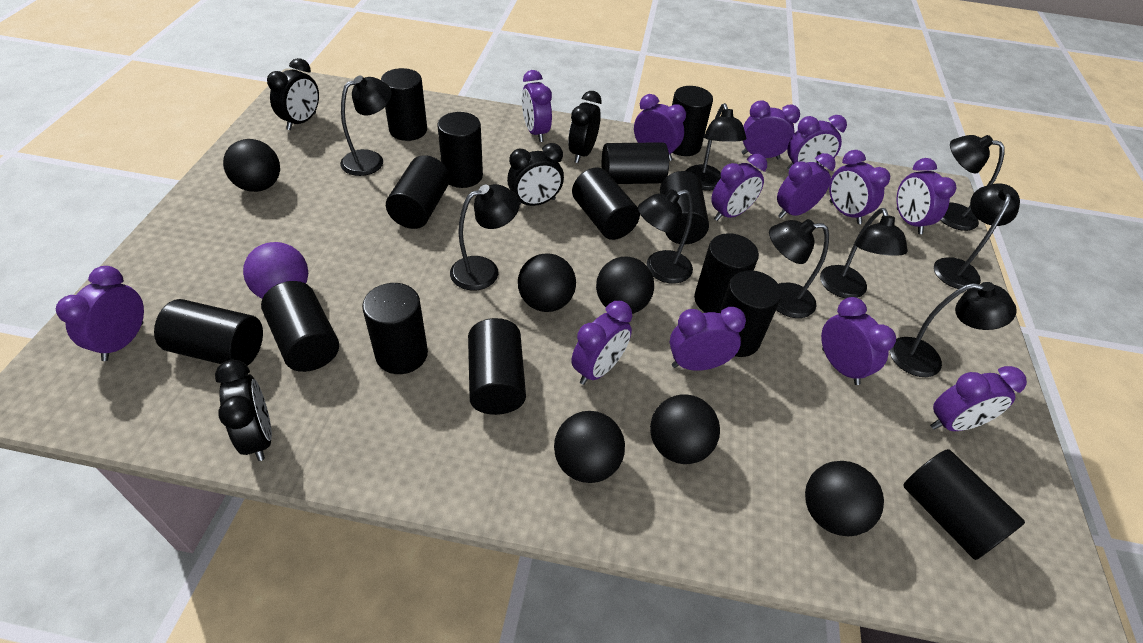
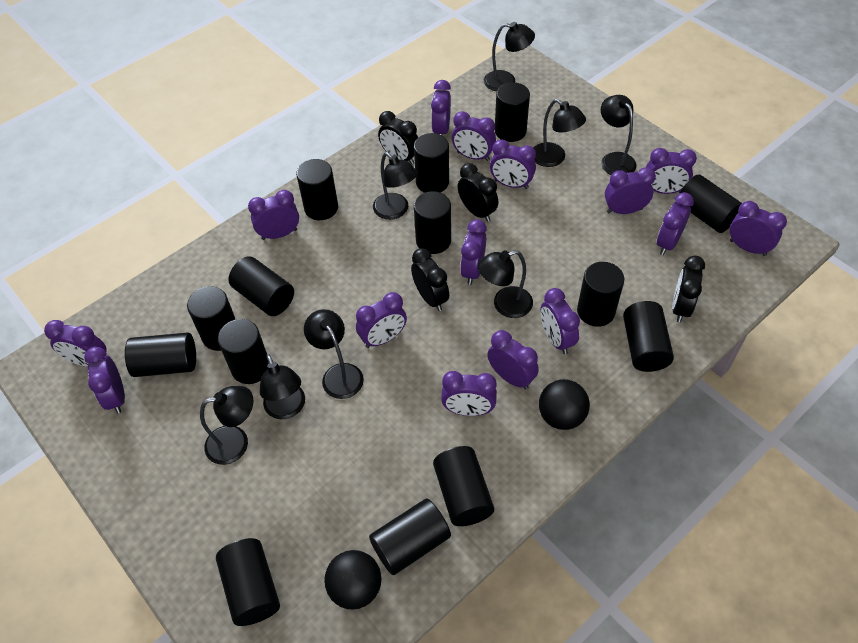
black ball: [223,139,280,192] [518,253,576,312] [554,411,625,483] [596,257,654,314] [650,394,720,464] [805,461,884,537] = 6 -> [324,550,381,610] [539,379,590,430] = 2
black lamp: [340,76,392,176] [450,184,520,291] [638,189,693,284] [686,103,746,191] [769,219,829,318] [820,208,908,298] [890,282,1017,377] [934,184,1020,289] [940,135,1005,231] = 9 -> [200,386,254,465] [260,354,305,419] [304,309,364,399] [373,152,417,220] [478,250,533,318] [484,22,535,91] [534,99,586,167] [601,95,636,175] = 8
purple ball: [243,242,308,298] = 1 -> none = 0
purple clock: [56,266,144,361] [522,70,552,142] [571,301,632,385] [634,94,686,161] [670,307,746,371] [711,154,767,221] [742,101,800,159] [777,153,836,219] [787,115,847,170] [821,297,896,385] [829,150,890,224] [897,158,956,234] [930,366,1027,431] = 13 -> [44,320,107,367] [84,347,125,414] [248,190,299,240] [356,292,407,348] [431,80,451,135] [441,371,497,416] [452,111,496,161] [460,219,487,285] [487,330,539,389] [490,139,536,189] [540,288,580,354] [605,167,656,214] [646,148,697,194] [657,192,694,255] [730,201,787,256] = 15

